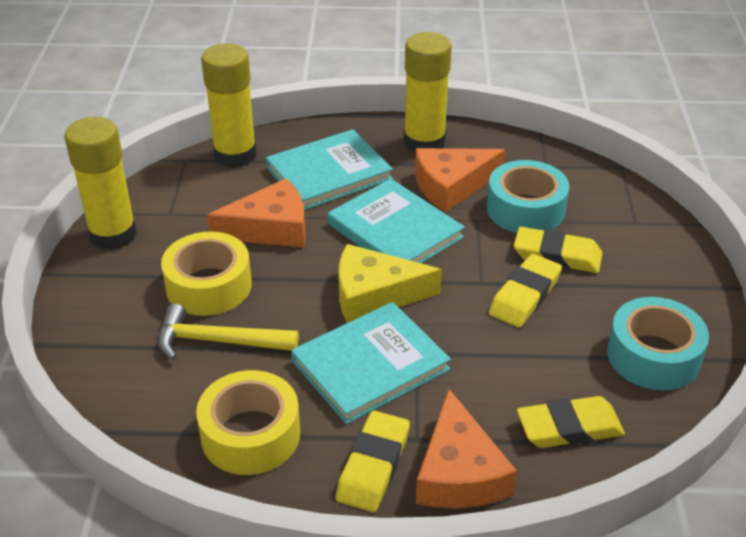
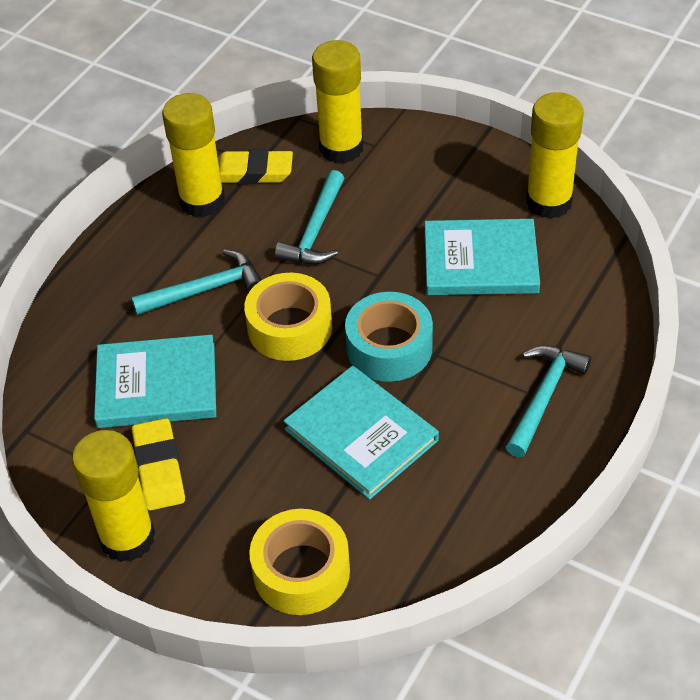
orange cheese: [207,178,306,247] [415,148,506,212] [416,389,517,509] = 3 -> none = 0
turquoise hammer: none = 0 -> [131,249,262,315] [275,170,344,264] [506,345,591,457] = 3
turquoise tape: [487,160,569,233] [607,297,709,391] = 2 -> [345,292,433,382] = 1
yellow cheese: [338,244,442,323] = 1 -> none = 0
yellow eraser: [335,411,410,512] [489,254,562,328] [514,227,602,273] [517,396,625,448] = 4 -> [132,418,185,511] [218,149,293,184] = 2
yellow glue stick: [64,117,137,250] [201,43,257,168] [404,32,452,153] = 3 -> [72,430,155,562] [162,93,225,218] [312,40,363,164] [526,92,584,219] = 4
yellow hammer: [158,304,299,360] = 1 -> none = 0

